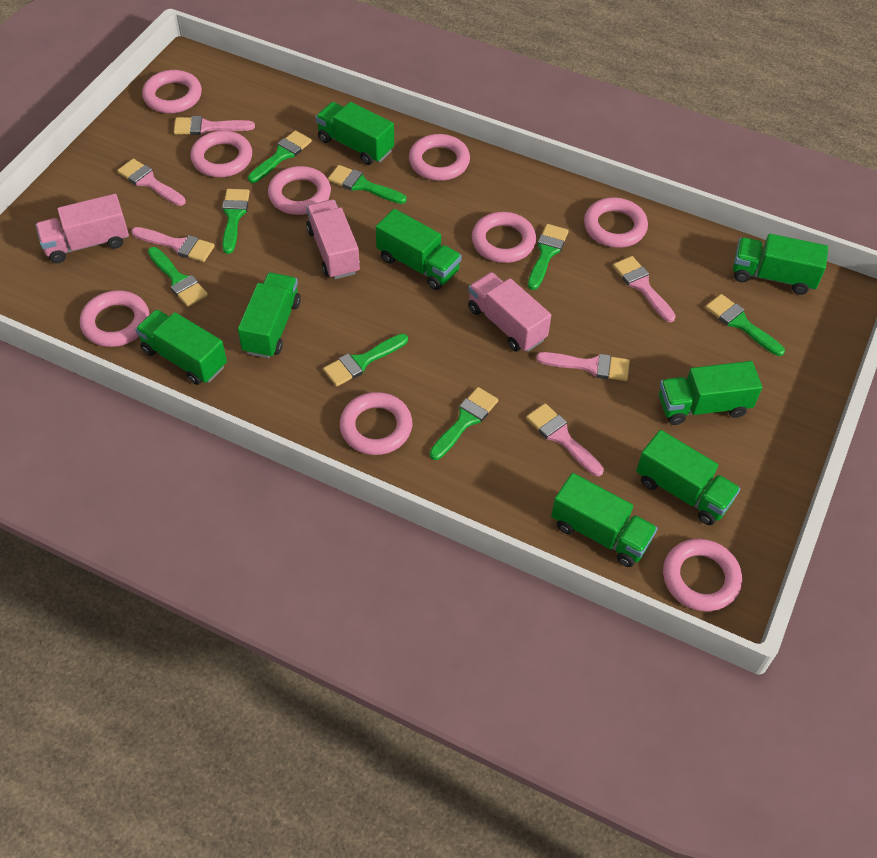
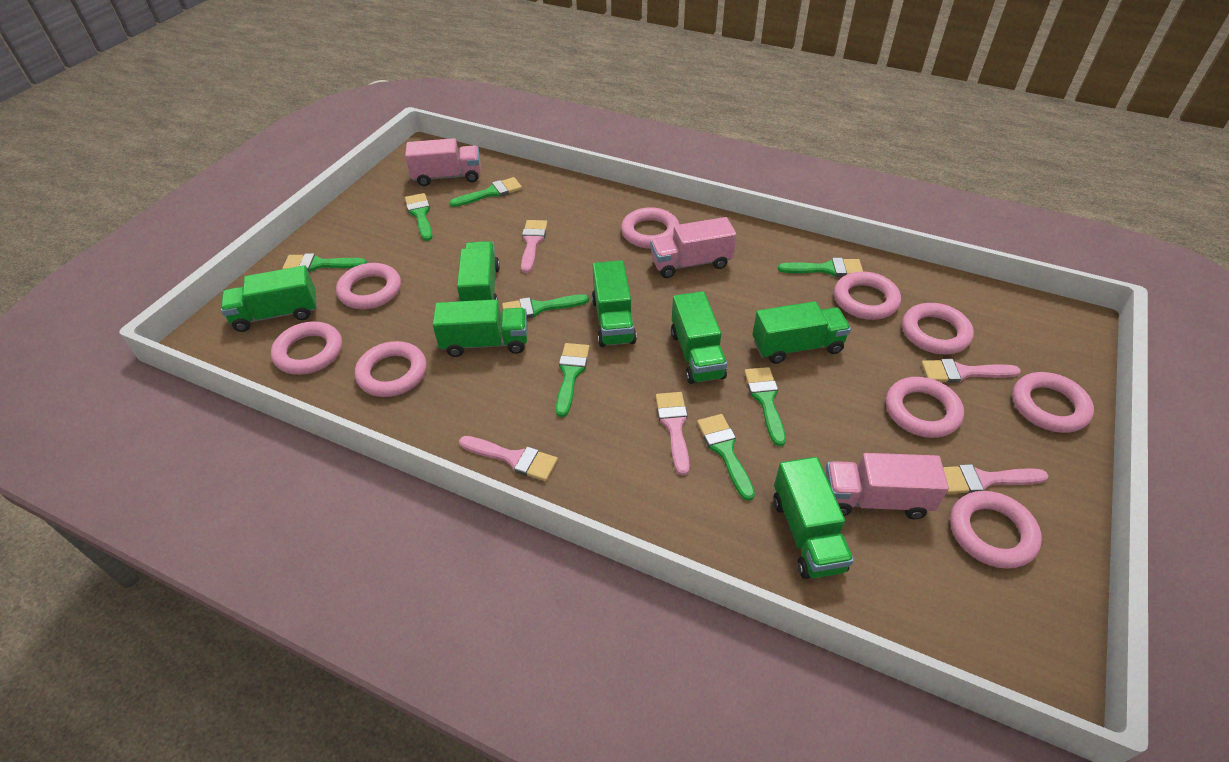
green truck: [135,309,227,385] [238,273,301,358] [315,102,394,165] [376,209,462,290] [551,473,658,567] [636,430,740,525] [659,361,762,425] [733,234,828,295] = 8 -> [221,265,317,332] [433,299,527,357] [457,241,500,301] [592,260,637,347] [671,291,727,384] [753,301,851,364] [773,457,854,579] = 7
pink brush: [117,159,186,206] [131,227,215,262] [174,116,255,135] [526,403,604,476] [536,352,630,381] [613,256,676,322] = 6 -> [459,436,558,481] [521,220,547,273] [656,392,690,476] [921,359,1021,383] [943,464,1048,494] = 5

